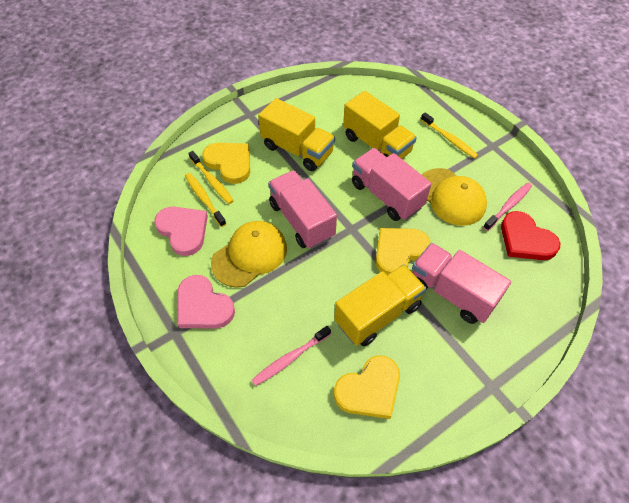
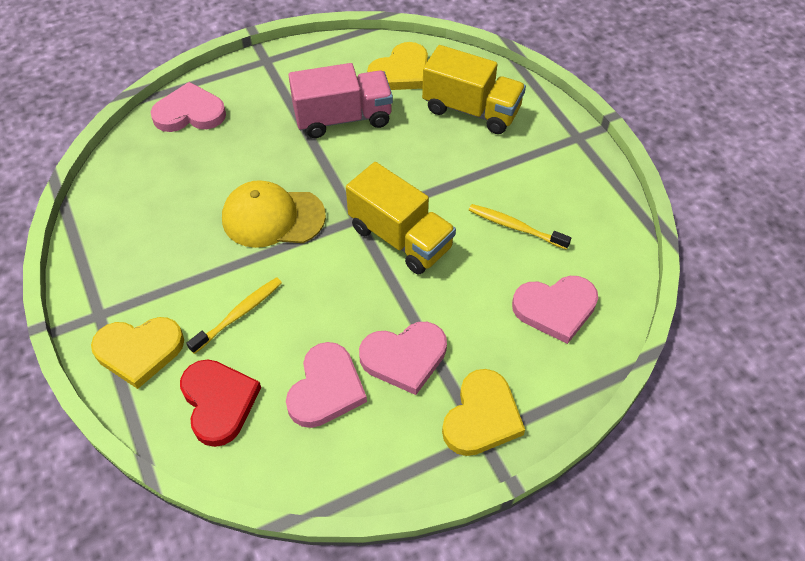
pink heart: [154,207,208,256] [177,275,235,328] = 2 -> [151,82,226,132] [286,342,367,428] [359,322,447,395] [512,276,598,344] = 4
pink toothbrush: [252,326,331,386] [483,183,532,231] = 2 -> none = 0
pink truck: [268,170,337,249] [352,148,431,221] [412,243,511,324] = 3 -> [288,63,393,138] = 1
yellow cap: [211,221,287,288] [422,168,487,226] = 2 -> [222,180,326,248] = 1
yellow toothbrush: [185,173,226,227] [188,151,234,204] [421,112,478,159] = 3 -> [186,277,282,354] [469,204,571,250] = 2
yellow truck: [258,98,335,171] [334,264,427,346] [343,91,417,159] = 3 -> [346,162,456,275] [422,45,526,134] = 2

